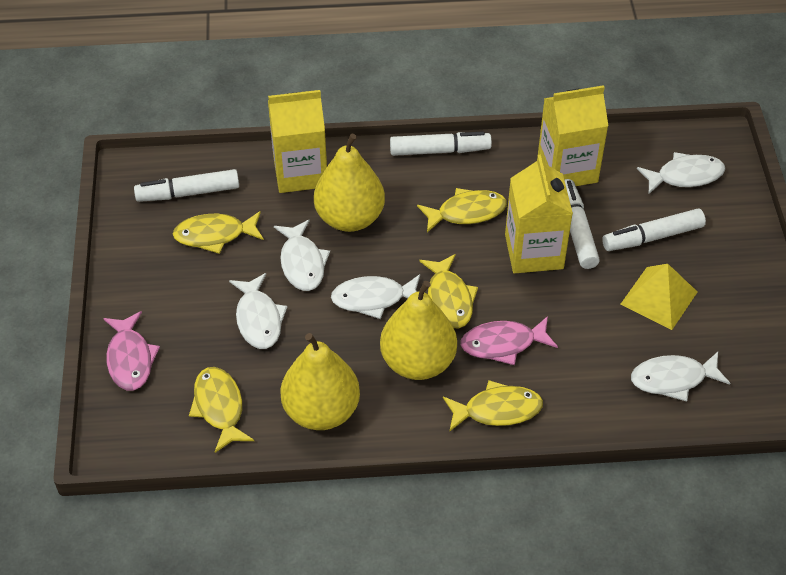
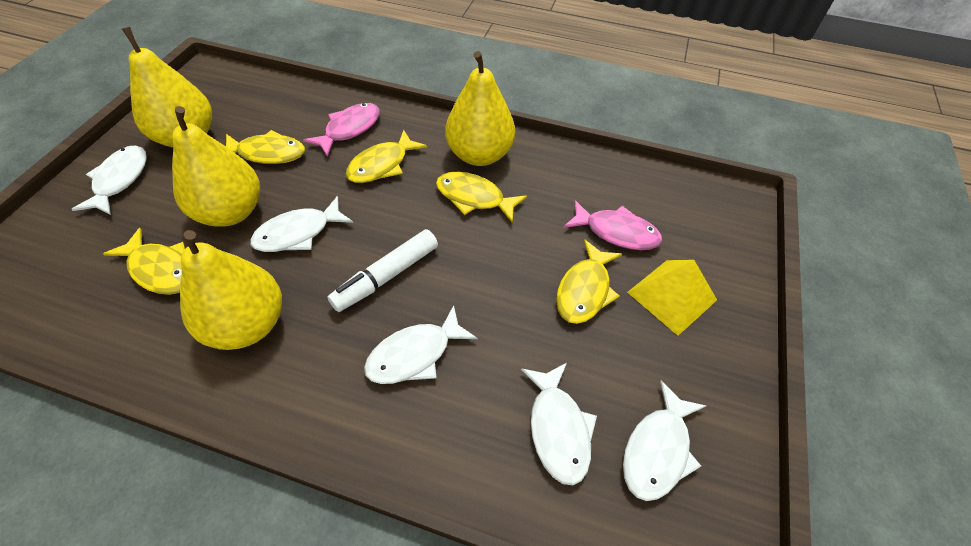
white marker: [134,169,239,202] [390,132,492,156] [564,179,600,269] [602,208,706,251] = 4 -> [327,229,438,312] = 1
yellow carton: [268,90,327,193] [505,155,573,273] [538,85,608,186] = 3 -> none = 0
yellow pear: [280,333,360,430] [314,134,385,232] [380,281,457,380] = 3 -> [122,27,212,147] [172,106,260,227] [180,230,282,350] [445,51,515,166] = 4

